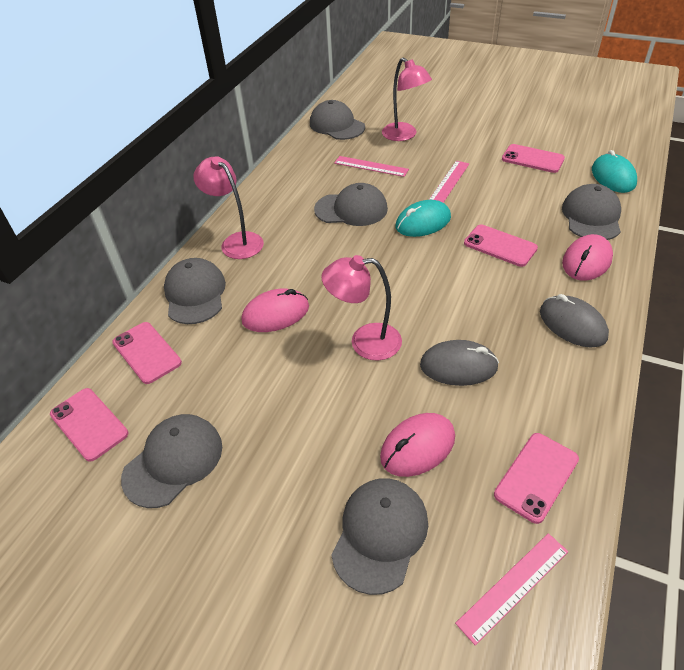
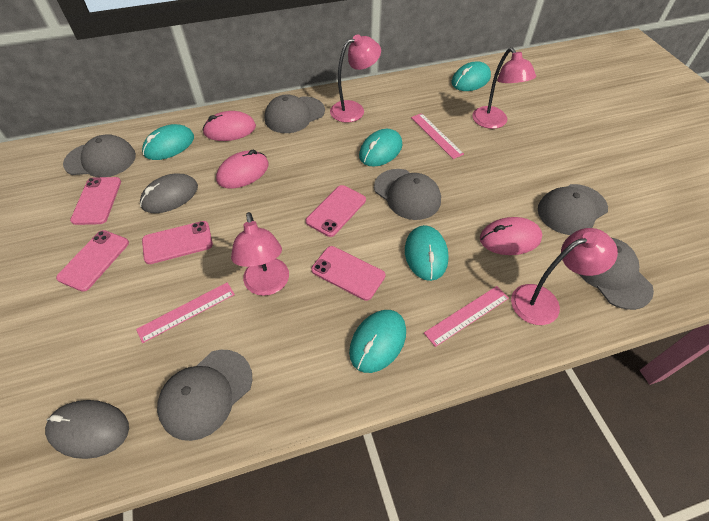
pink lamp: [193,156,264,259] [321,255,402,361] [382,57,432,141] = 3 -> [231,212,289,296] [330,34,381,123] [472,48,536,129] [511,228,618,325] = 4
turquoise mouse: [395,200,451,237] [592,150,637,193] = 2 -> [142,124,194,160] [349,310,406,373] [359,129,402,167] [405,225,449,281] [451,62,491,91] = 5

